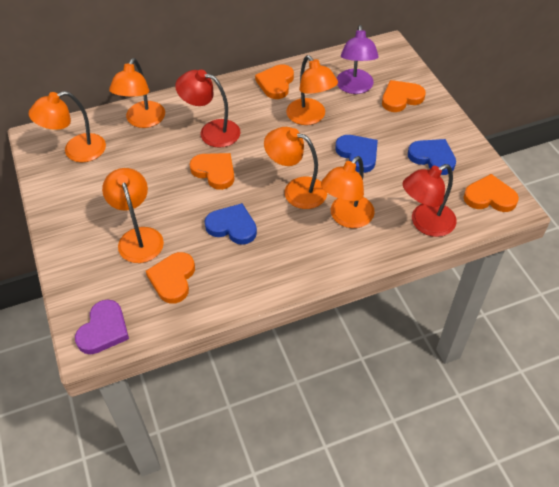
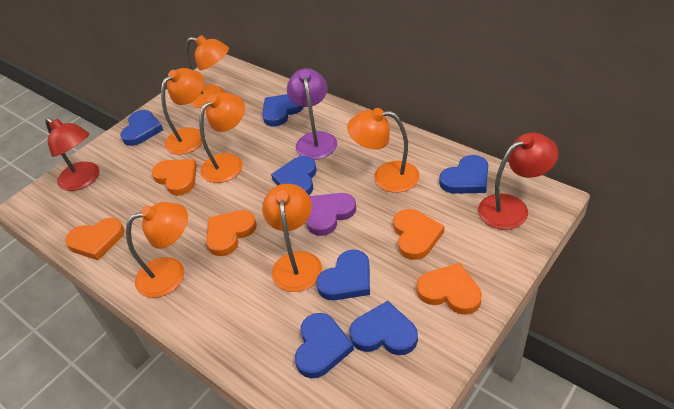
blue heart: [205,203,257,245] [336,135,378,173] [408,139,456,175] = 3 -> [120,110,163,146] [262,94,303,127] [271,156,317,195] [295,313,354,378] [316,250,370,300] [349,301,418,355] [439,155,488,194] = 7

